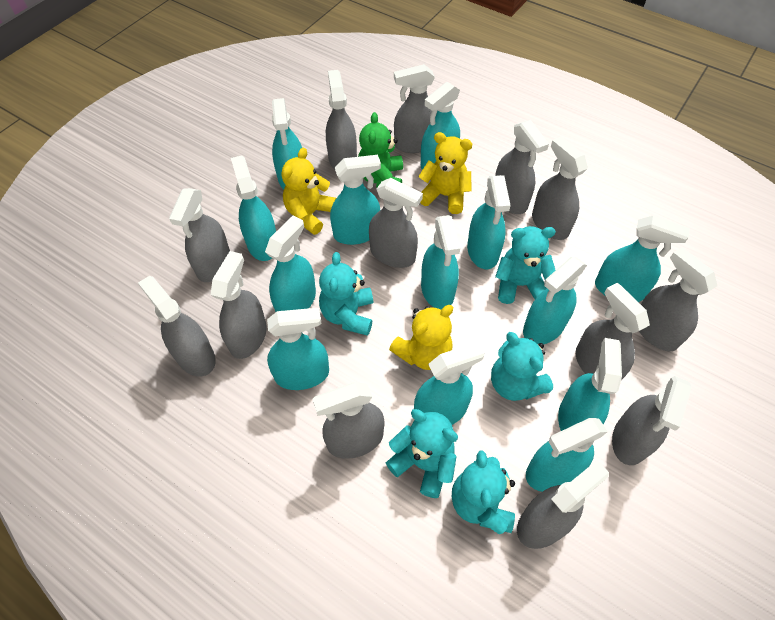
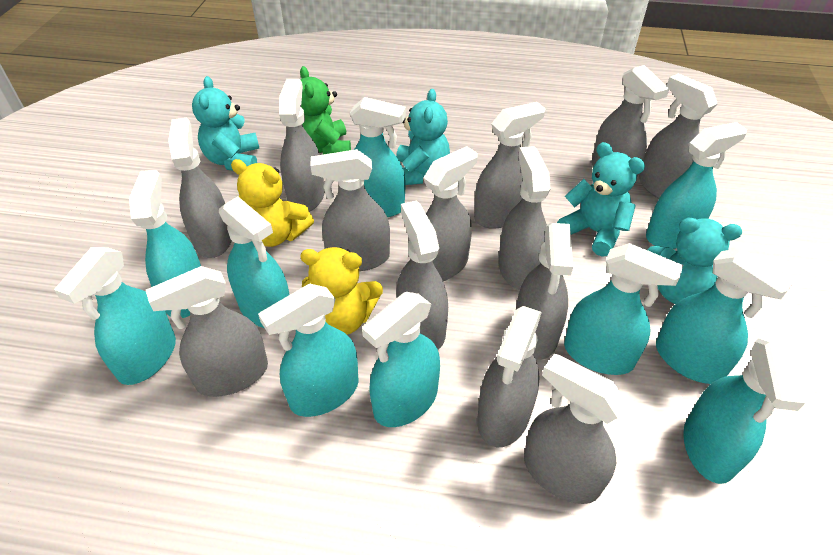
turquoise spray bottle: [231,155,276,261] [265,215,316,312] [267,308,329,390] [272,98,302,189] [330,155,381,245] [414,342,485,425] [421,82,460,170] [421,215,460,309] [467,175,511,269] [523,257,587,344] [526,418,608,492] [558,338,622,431] [595,215,690,302] = 13 -> [54,247,176,385] [129,170,201,318] [219,196,290,328] [258,284,359,417] [350,97,406,217] [362,292,440,427] [564,243,683,375] [646,122,747,249] [656,248,794,384] [683,338,805,484] = 10
turquoise teddy bear: [319,252,373,336] [386,409,458,498] [452,450,515,534] [491,332,553,401] [495,226,556,304] = 5 -> [192,76,259,171] [396,89,450,185] [557,142,645,257] [648,218,742,304] = 4
yellow teddy bear: [282,148,336,235] [389,305,453,370] [418,132,472,214] = 3 -> [231,159,314,247] [300,247,383,335] = 2

